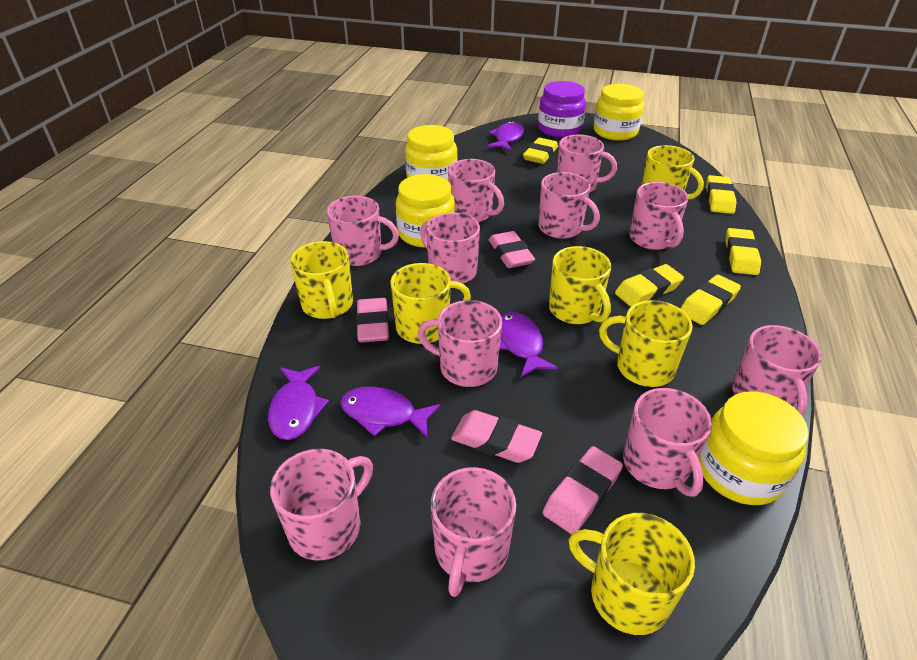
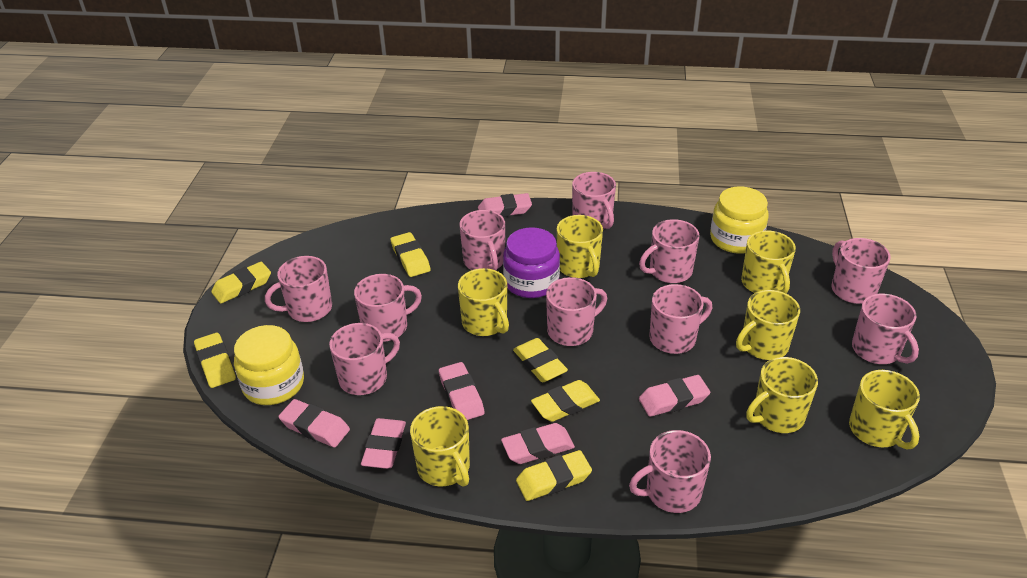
pink eraser: [356,298,389,343] [451,410,542,463] [489,231,535,268] [543,446,623,534] = 4 -> [278,399,350,447] [361,418,406,469] [439,362,485,420] [478,193,532,217] [501,423,575,464] [639,375,710,417] = 6
purple fish: [268,366,329,440] [340,387,441,437] [488,121,524,151] [500,312,558,377] = 4 -> none = 0
yellow eraser: [523,138,558,164] [615,264,684,307] [680,275,741,325] [706,175,736,214] [725,228,761,275] = 5 -> [194,333,236,388] [211,262,271,304] [391,232,431,277] [513,338,568,382] [516,450,592,501] [531,380,600,422] = 6
yellow jar: [396,174,455,247] [405,125,457,181] [594,84,644,141] [698,391,809,505] = 4 -> [234,325,304,405] [710,186,769,254] = 2
yellow mug: [290,241,353,319] [390,263,471,344] [549,246,611,324] [569,513,695,635] [599,300,693,387] [642,145,704,200] = 6 -> [410,406,470,487] [458,268,509,336] [557,215,603,278] [736,290,800,360] [741,231,796,294] [746,357,818,433] [849,370,920,450] = 7

